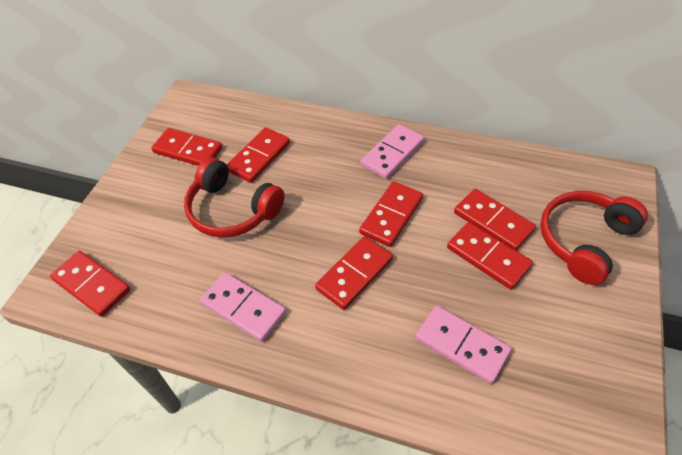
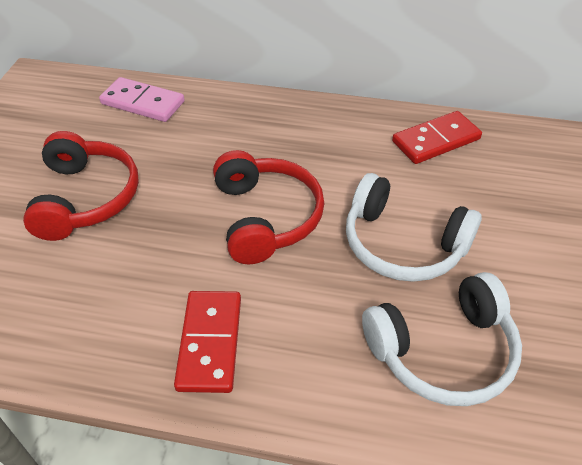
pink domino: [200,272,286,342] [361,124,424,179] [415,306,511,384] = 3 -> [99,77,185,122] = 1
red domino: [50,251,131,317] [151,128,223,166] [227,127,290,183] [315,236,393,310] [359,181,423,247] [447,222,533,290] [454,189,536,250] = 7 -> [174,291,241,393] [392,111,482,164] = 2
white headphones: none = 0 -> [346,173,482,282] [362,272,522,406] = 2

